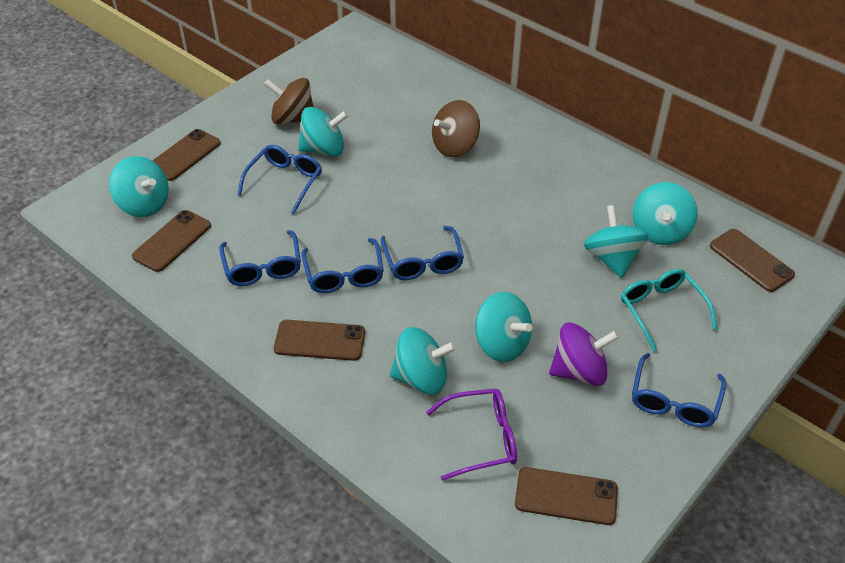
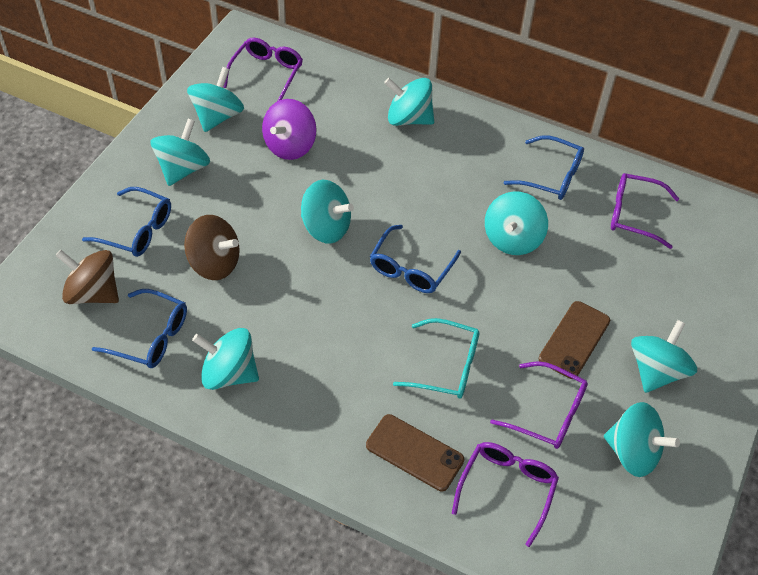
blue glasses: [219,230,301,286] [237,145,322,214] [302,238,384,293] [380,226,464,280] [632,353,726,427] = 5 -> [82,187,171,257] [92,289,187,368] [370,225,461,293] [503,135,584,200] = 4
brown phone: [132,210,211,272] [152,129,221,181] [274,320,365,361] [515,467,618,525] [710,229,795,292] = 5 -> [366,414,464,491] [539,301,610,379] = 2
purple glasses: [426,389,517,481] = 1 -> [223,38,303,101] [452,442,559,547] [490,361,588,449] [611,173,679,249] = 4
turquoise spinning top: [109,156,169,217] [298,107,349,157] [390,327,457,395] [475,292,533,362] [584,205,649,278] [633,182,698,245] = 6 -> [150,119,210,186] [187,67,244,132] [192,328,259,390] [301,180,354,243] [384,78,434,126] [485,192,548,255] [604,402,680,477] [631,320,697,393] = 8

